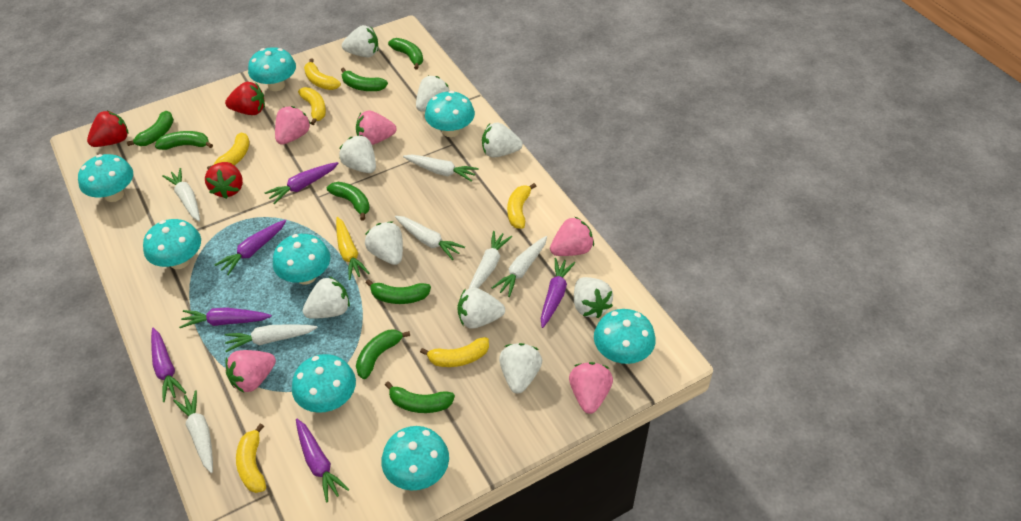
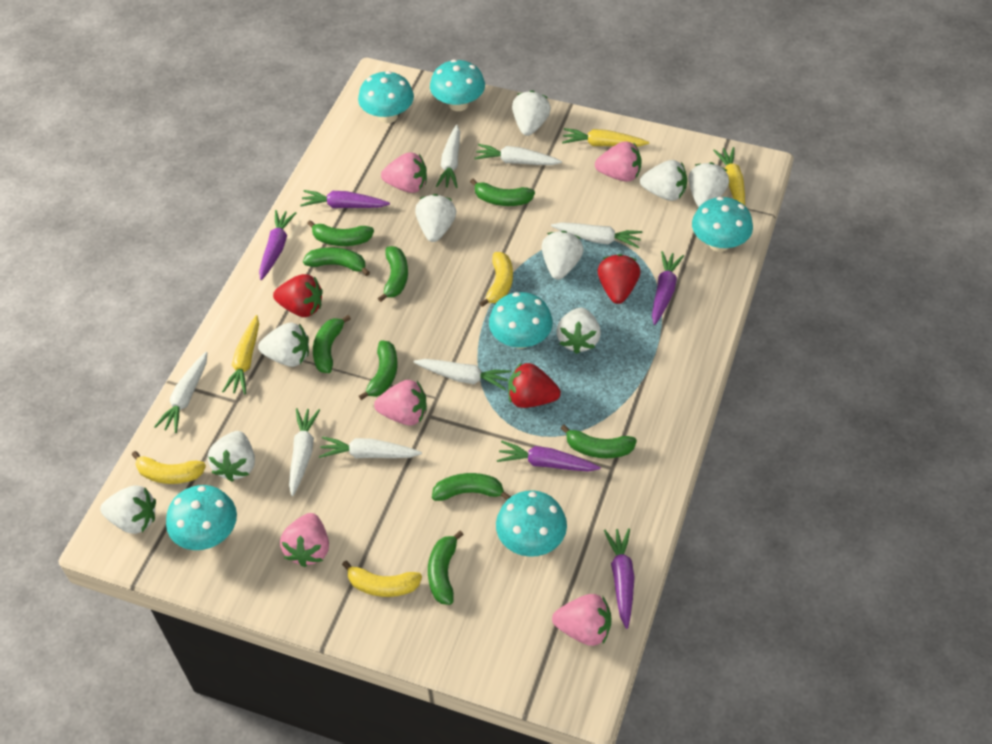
green banana: [127,111,174,146] [155,131,213,150] [327,182,370,220] [341,67,388,91] [356,330,410,379] [366,279,431,304] [385,381,455,413] [388,38,423,69] = 8 -> [303,247,370,276] [307,220,374,246] [313,315,351,373] [359,340,398,400] [378,246,408,302] [428,531,463,605] [432,473,511,501] [470,179,535,206] [561,425,637,458] = 9
purple carrot: [151,328,186,402] [179,307,272,328] [215,220,286,275] [265,162,339,204] [296,419,349,503] [541,258,575,328] = 6 -> [259,210,296,280] [300,190,390,208] [497,441,601,472] [604,528,635,629] [652,251,684,325] = 5
turquoise mushroom: [78,154,133,202] [143,219,201,269] [248,47,296,91] [273,234,330,285] [292,354,356,413] [381,426,449,490] [425,91,475,137] [594,309,656,364] = 8 -> [166,485,237,550] [358,71,414,123] [430,59,485,111] [489,292,553,349] [496,490,567,557] [692,197,753,252] = 6
yellow banana: [207,133,250,169] [236,423,266,493] [298,87,326,125] [304,58,341,90] [420,337,489,367] [507,183,536,229] = 6 -> [132,451,206,484] [342,560,422,597] [480,252,513,307] = 3
yellow carrot: [336,217,370,280] = 1 -> [222,315,259,394] [562,128,649,146] [713,147,745,206] = 3

